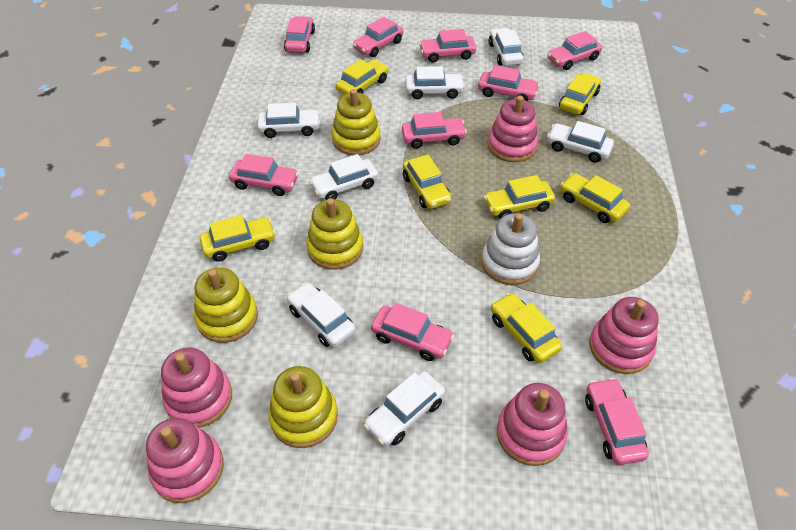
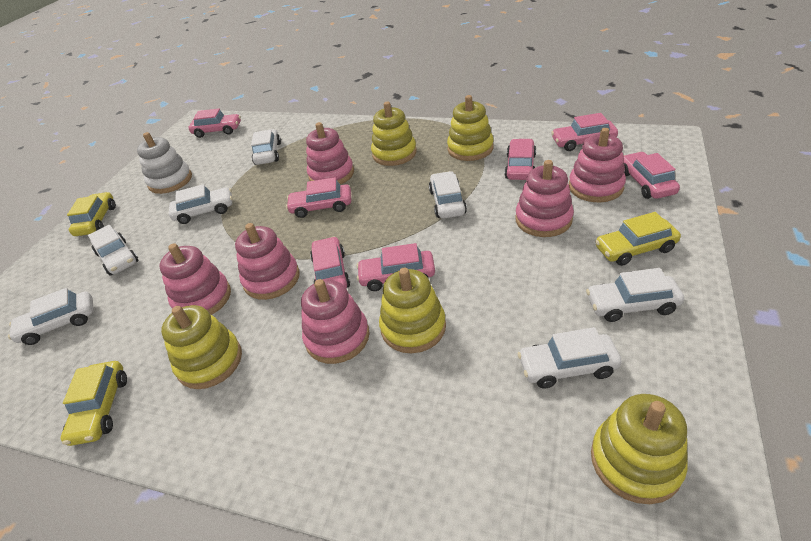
pink car: [229,154,299,196] [284,16,315,53] [353,17,404,57] [371,303,454,361] [402,112,467,149] [419,29,476,63] [478,65,540,101] [548,31,602,70] [585,378,649,465] = 9 -> [189,108,241,138] [286,177,351,218] [310,236,350,289] [356,243,435,291] [505,139,536,180] [551,113,618,151] [623,152,680,199] = 7
pink stacking toy: [146,418,224,503] [161,347,232,428] [488,96,538,162] [497,383,568,466] [589,297,659,374] = 5 -> [159,243,231,315] [235,223,300,300] [301,279,370,364] [306,122,354,185] [515,160,574,237] [569,128,626,202] = 6
yellow car: [200,215,276,262] [336,59,389,95] [403,155,452,209] [484,175,555,218] [491,293,562,363] [559,73,601,115] [560,173,630,223] = 7 -> [61,361,127,446] [67,192,116,236] [595,212,681,266] = 3
yellow stacking toy: [194,267,258,343] [269,366,338,448] [306,198,363,270] [331,89,381,155] = 4 -> [161,305,242,389] [371,101,417,166] [379,268,446,353] [447,95,494,161] [591,394,688,504] = 5

